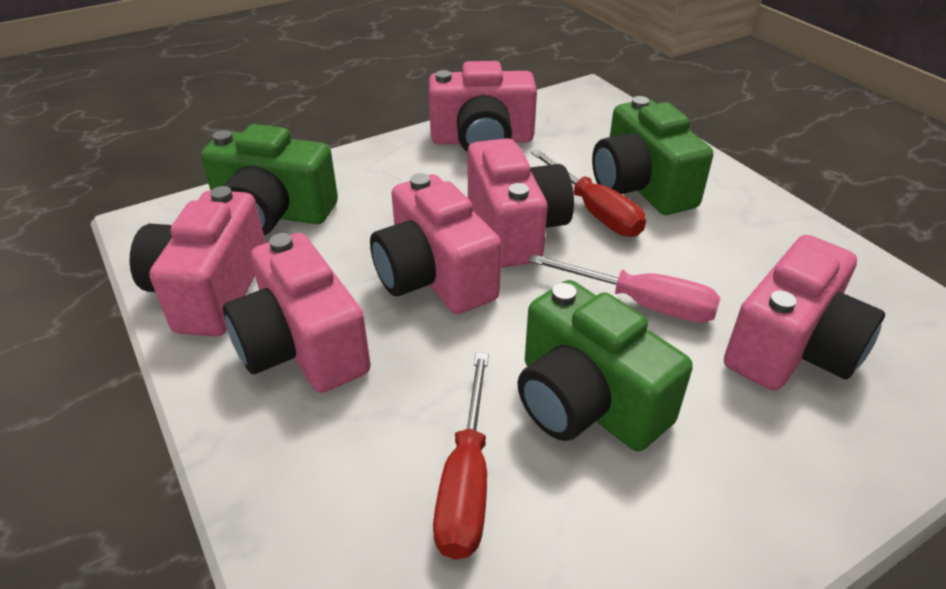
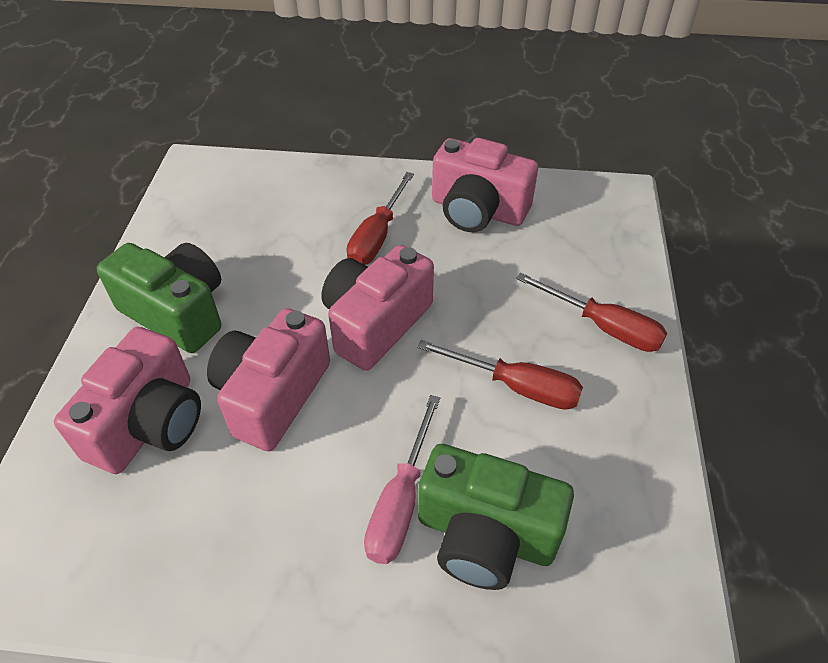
green camera: [201,124,338,236] [517,280,693,451] [592,96,713,215] = 3 -> [97,243,221,353] [418,444,574,590] = 2
pink camera: [130,186,266,337] [223,233,371,393] [370,173,501,314] [429,61,537,152] [467,138,574,268] [724,235,885,391] = 6 -> [54,327,201,474] [207,308,330,451] [321,245,434,371] [432,138,538,232] = 4
red screwdriver: [433,352,489,560] [531,149,646,237] = 2 -> [347,172,414,265] [417,340,583,410] [516,273,667,352] = 3

